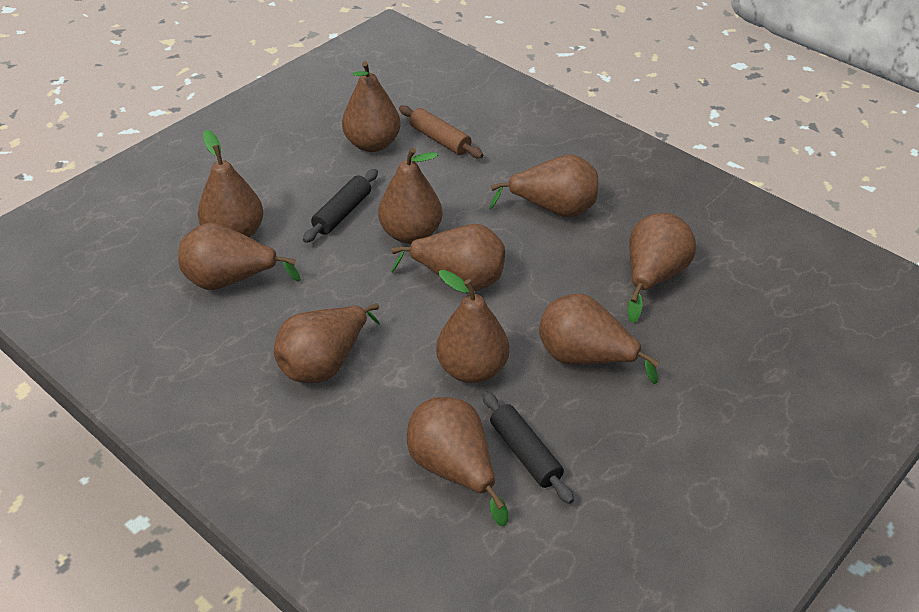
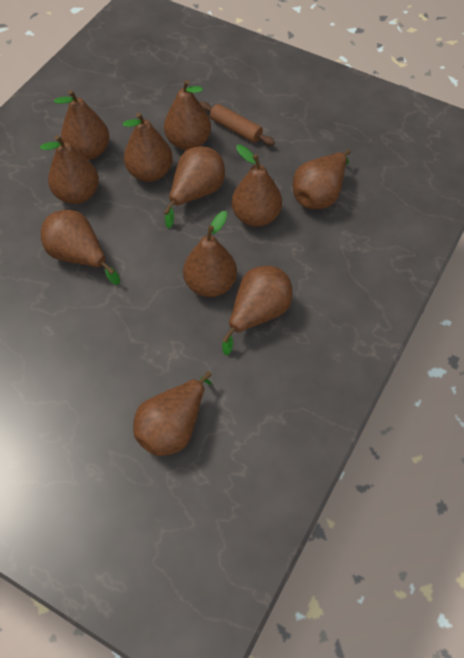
black rolling pin: [303,169,378,243] [482,391,574,504] = 2 -> none = 0

